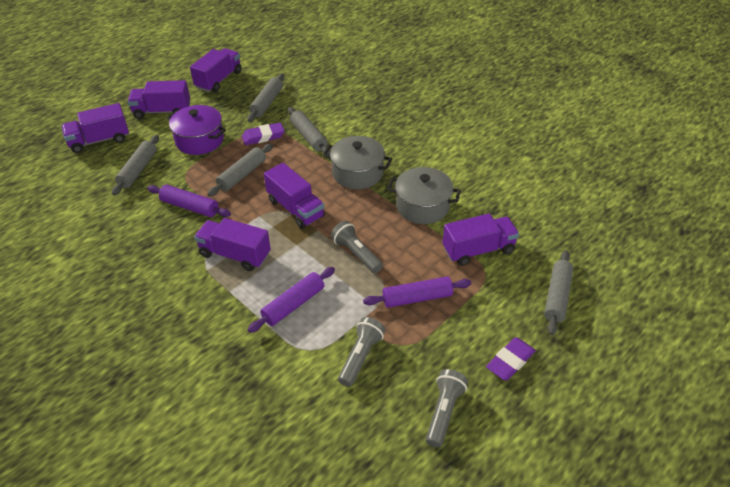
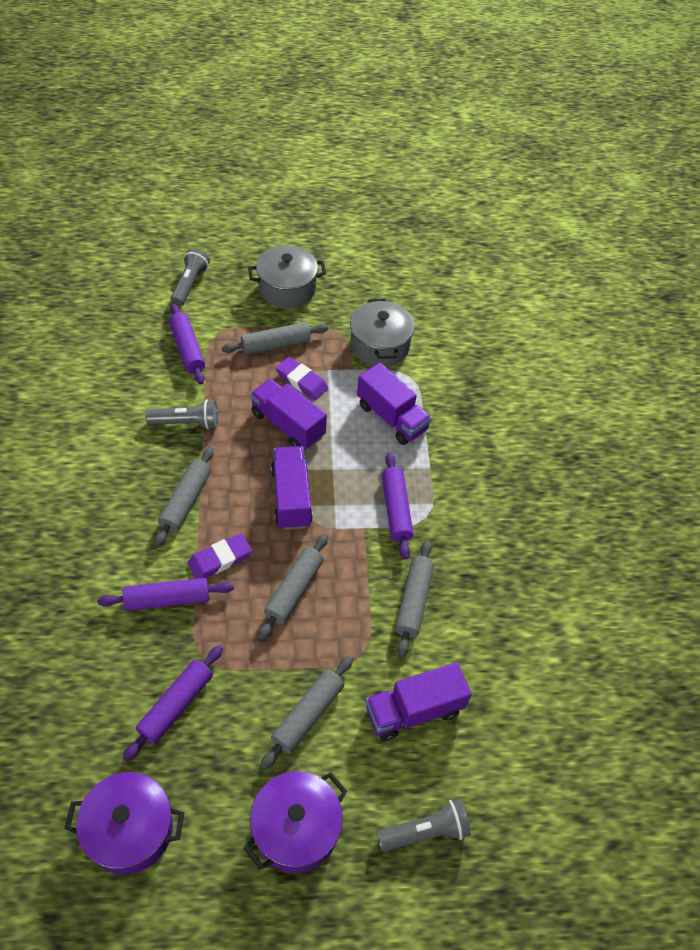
purple pot: [167,105,226,155] = 1 -> [65,772,185,874] [243,771,347,873] = 2
purple rolling pin: [147,185,231,217] [248,267,335,333] [363,276,472,308] = 3 -> [97,578,234,611] [123,645,223,761] [169,303,205,384] [382,453,414,559] = 4
purple truck: [61,103,129,153] [127,80,190,119] [190,48,242,92] [194,218,271,271] [264,163,325,229] [443,213,519,266] = 6 -> [250,379,327,449] [271,446,313,530] [357,363,432,445] [366,662,472,741] = 4

